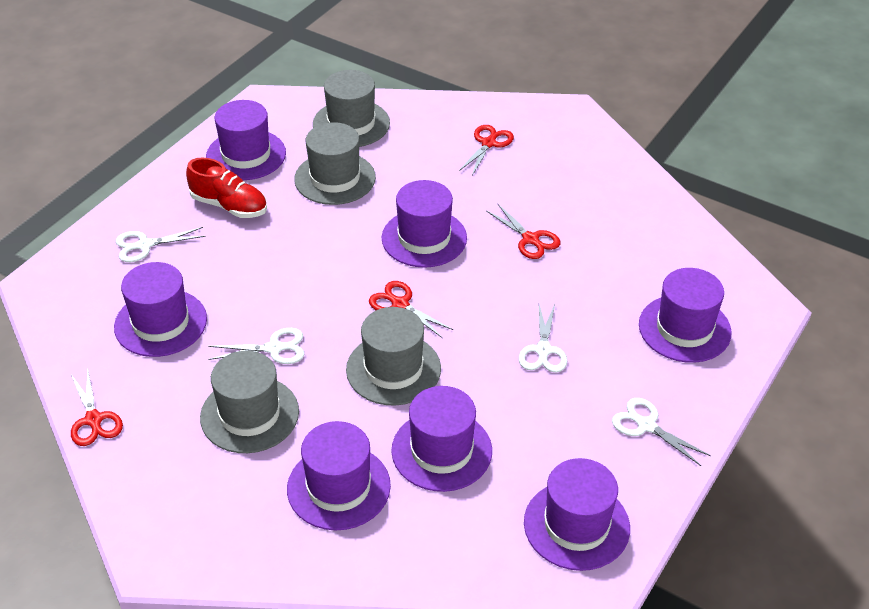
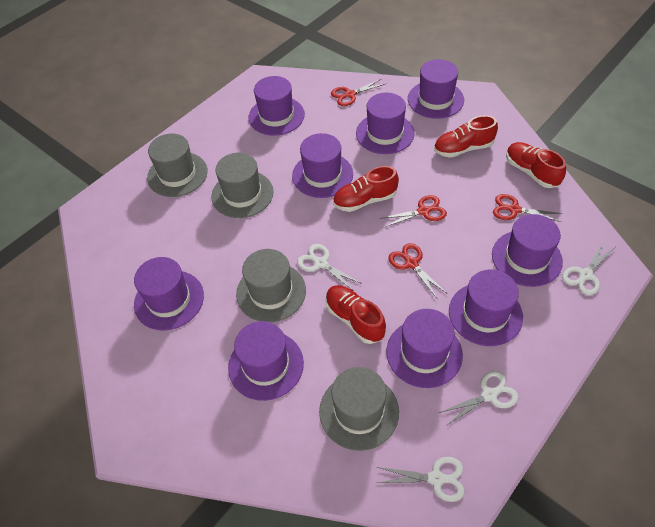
purple hat: [114,262,207,357] [206,100,286,180] [287,421,391,531] [382,180,467,268] [391,386,492,492] [524,458,630,571] [639,268,732,363] = 7 -> [134,257,204,331] [228,321,304,401] [249,76,305,136] [292,133,353,198] [356,93,415,154] [387,309,463,388] [408,59,464,119] [449,270,523,346] [492,214,563,287] = 9
red shoe: [186,158,267,218] = 1 -> [325,285,386,344] [333,166,399,212] [434,115,498,158] [506,142,566,188] = 4

